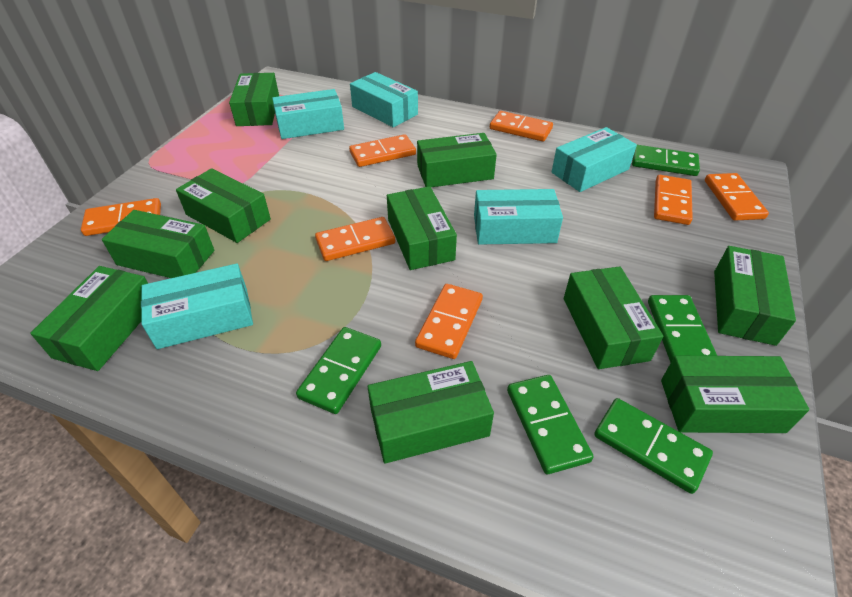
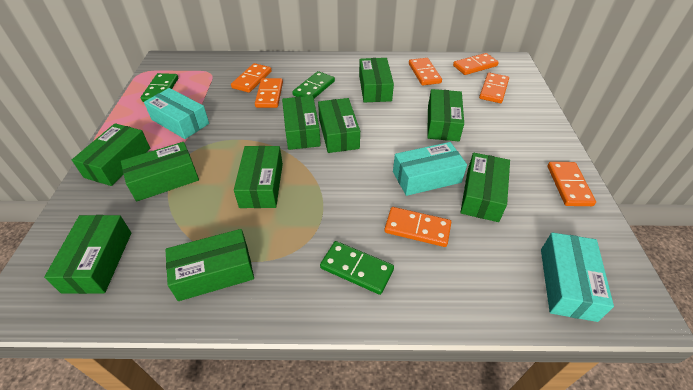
green domino: [296,327,381,414] [507,375,594,474] [594,398,713,494] [632,145,700,176] [648,295,717,363] = 5 -> [141,73,178,102] [292,71,335,98] [320,241,394,295] = 3
turquoise box: [141,264,253,349] [272,89,344,139] [350,72,418,127] [474,189,563,245] [552,127,637,192] = 5 -> [144,88,209,139] [393,142,467,196] [541,232,614,322] = 3

